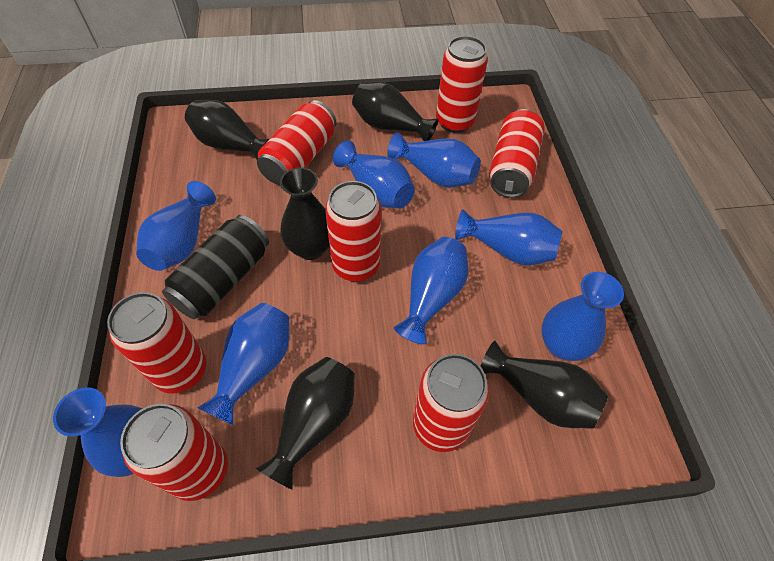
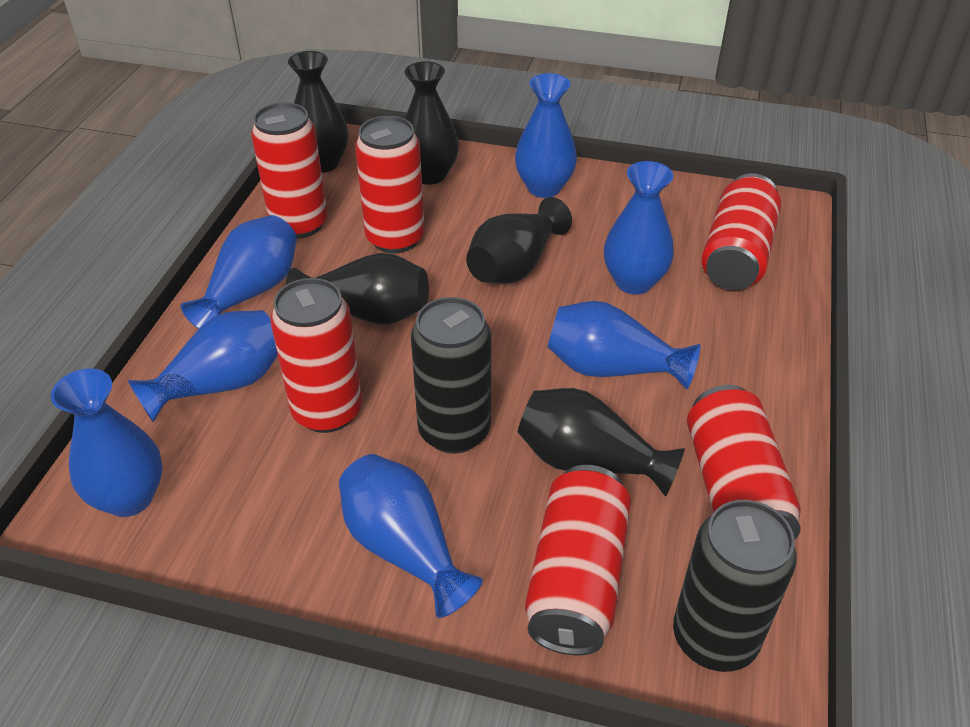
black can: [162,215,269,319] = 1 -> [411,297,491,454] [673,500,797,672] = 2
blue vase: [53,387,142,477] [136,181,216,271] [197,303,289,425] [333,140,415,208] [387,132,481,188] [394,237,469,344] [455,209,563,266] [541,272,624,361] = 8 -> [51,368,163,517] [128,310,278,423] [181,215,297,329] [339,454,483,618] [515,73,577,198] [547,301,700,389] [604,161,674,294] = 7
red can: [107,292,206,394] [120,404,228,501] [257,100,336,185] [325,181,381,282] [413,354,489,452] [436,36,488,133] [489,109,545,198] = 7 -> [251,102,327,239] [271,278,362,433] [355,116,425,253] [525,465,631,655] [687,385,801,540] [702,174,781,290] = 6

